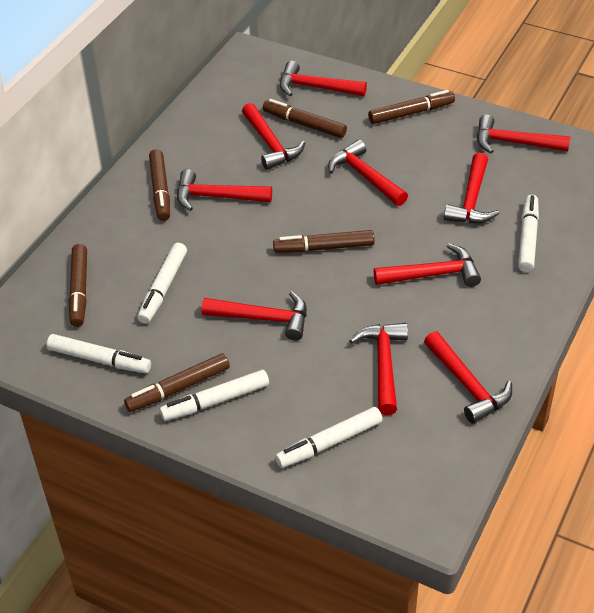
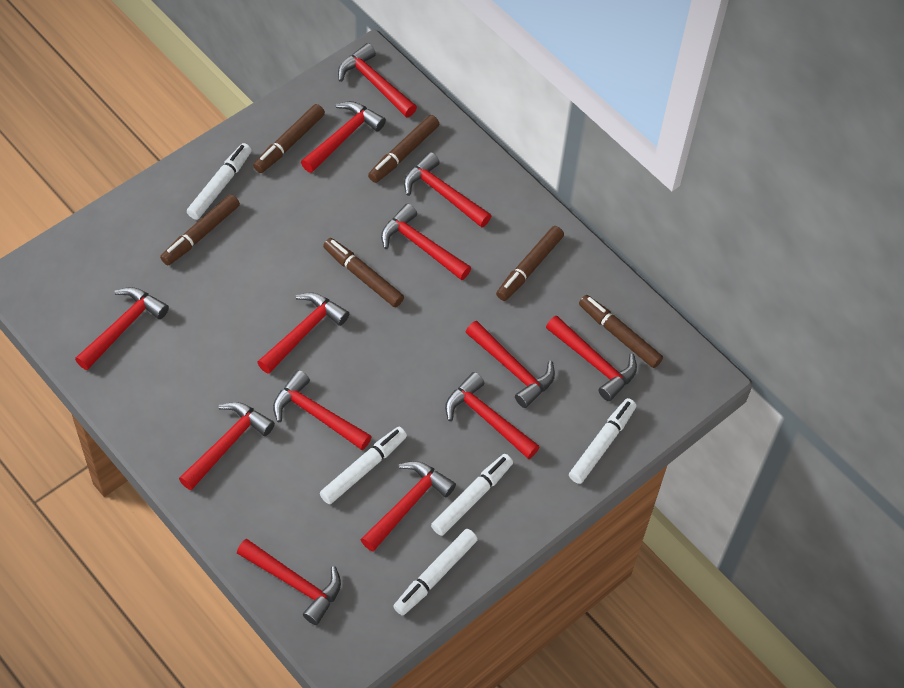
red hammer: [177,169,272,211] [202,291,307,341] [242,103,305,170] [280,61,367,96] [328,140,408,206] [349,323,408,415] [374,243,481,287] [424,331,512,424] [444,152,499,223] [477,115,570,153] = 10 -> [75,287,169,370] [179,402,275,490] [237,538,341,625] [257,292,349,374] [273,370,372,450] [301,101,386,173] [338,43,417,117] [360,461,456,551] [381,204,471,280] [404,152,491,228] [445,372,540,459] [466,321,555,408] [546,316,637,401] = 13

